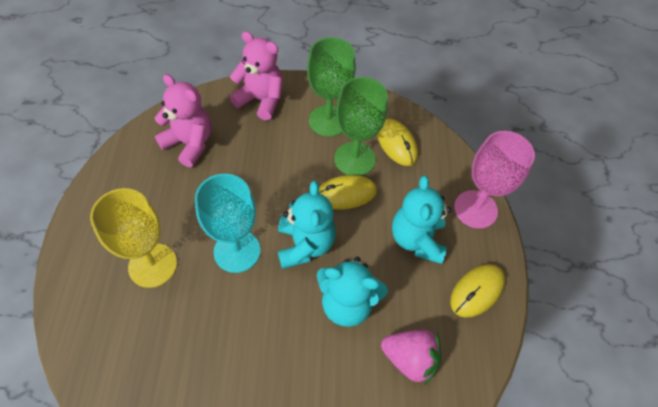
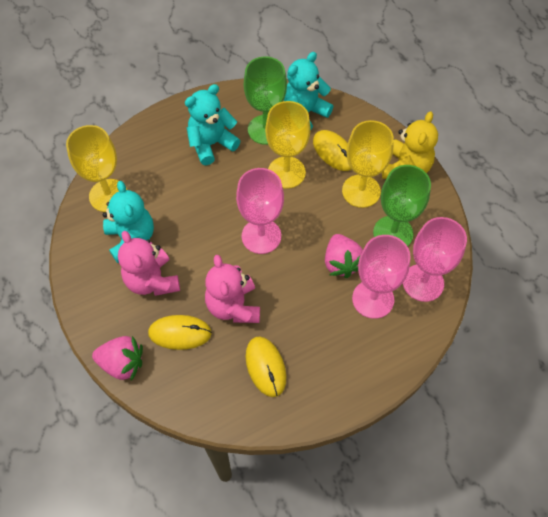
pink goblet: [454,131,535,229] = 1 -> [236,168,284,254] [352,235,410,319] [403,217,467,302] = 3
pink strawberry: [381,329,441,385] = 1 -> [92,336,143,381] [325,234,363,278] = 2
turquoise goblet: [195,174,260,273] = 1 -> none = 0
yellow goblet: [90,188,177,288] = 1 -> [66,125,127,212] [265,101,311,189] [342,120,394,208] = 3
yellow teddy bear: none = 0 -> [382,111,438,179] = 1

